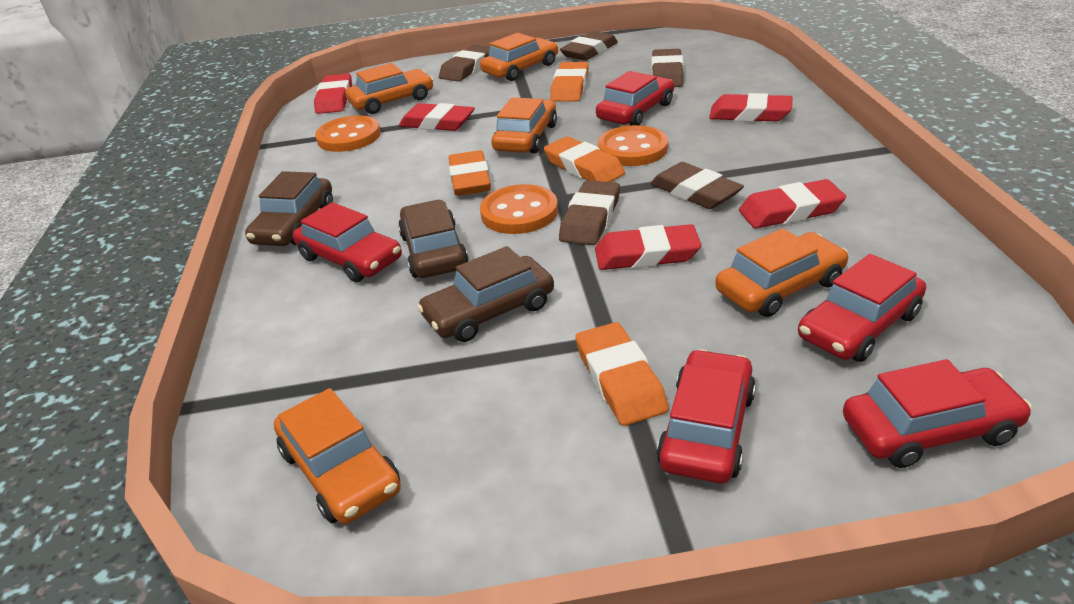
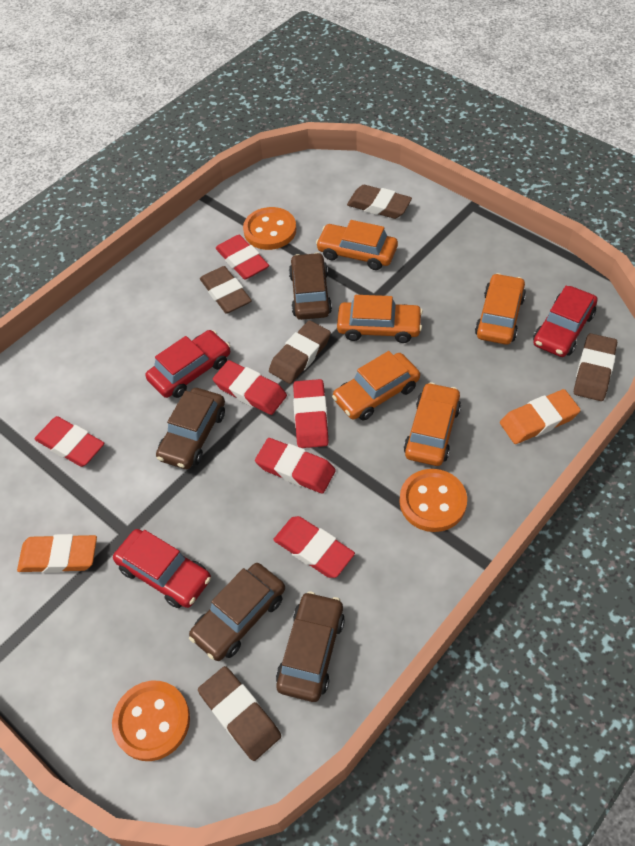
brown car: [245,171,333,246] [398,200,469,278] [417,246,554,342] = 3 -> [156,388,225,469] [189,563,285,661] [276,591,345,702] [289,253,332,320] = 4
orange eraser: [448,150,491,196] [544,136,625,182] [550,62,589,102] [575,322,669,426] = 4 -> [17,534,97,573] [500,389,581,444] = 2
red car: [293,202,402,282] [596,71,674,126] [657,349,756,484] [798,254,926,362] [843,359,1032,468] = 5 -> [113,529,211,608] [146,330,230,398] [533,286,597,357] = 3
red eraser: [314,73,352,114] [399,103,475,131] [595,224,701,270] [709,93,792,122] [739,179,846,228] = 5 -> [35,416,104,467] [213,360,287,415] [216,235,269,280] [255,438,336,493] [273,516,355,578] [293,379,329,448] = 6

